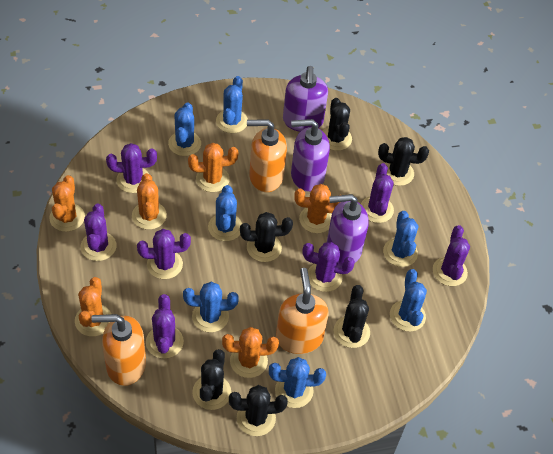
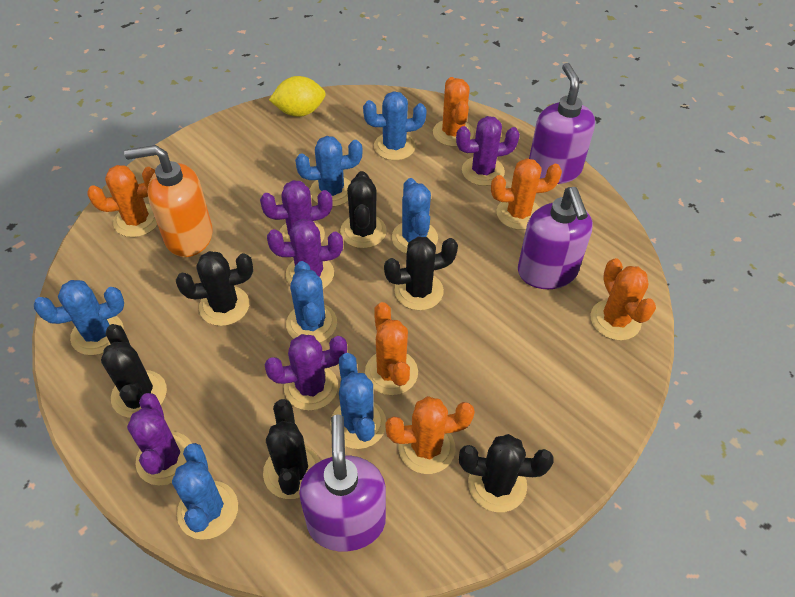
orange soap dispenser: [91,314,146,386] [247,119,287,192] [276,268,329,354] = 3 -> [124,145,213,257] = 1
purple cactus: [81,204,117,261] [106,143,157,193] [137,229,191,279] [146,294,184,359] [302,242,355,292] [361,163,394,223] [433,225,470,286] = 7 -> [127,393,192,486] [260,180,333,243] [264,334,347,411] [267,219,343,289] [456,116,520,186] = 5
yellow lemon: none = 0 -> [269,76,326,117] = 1

